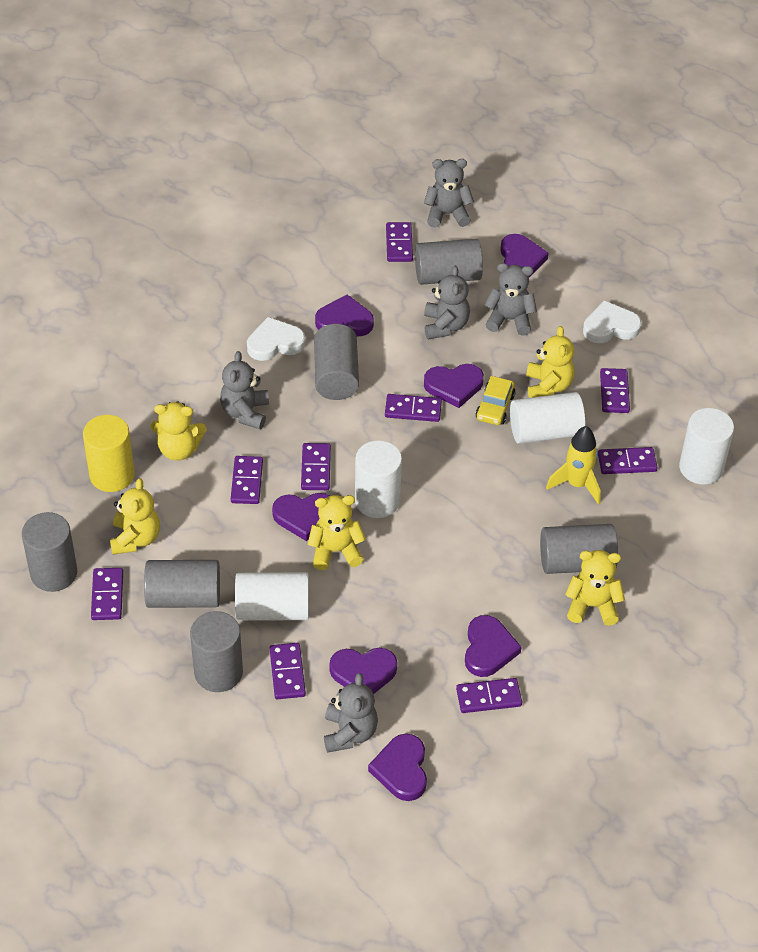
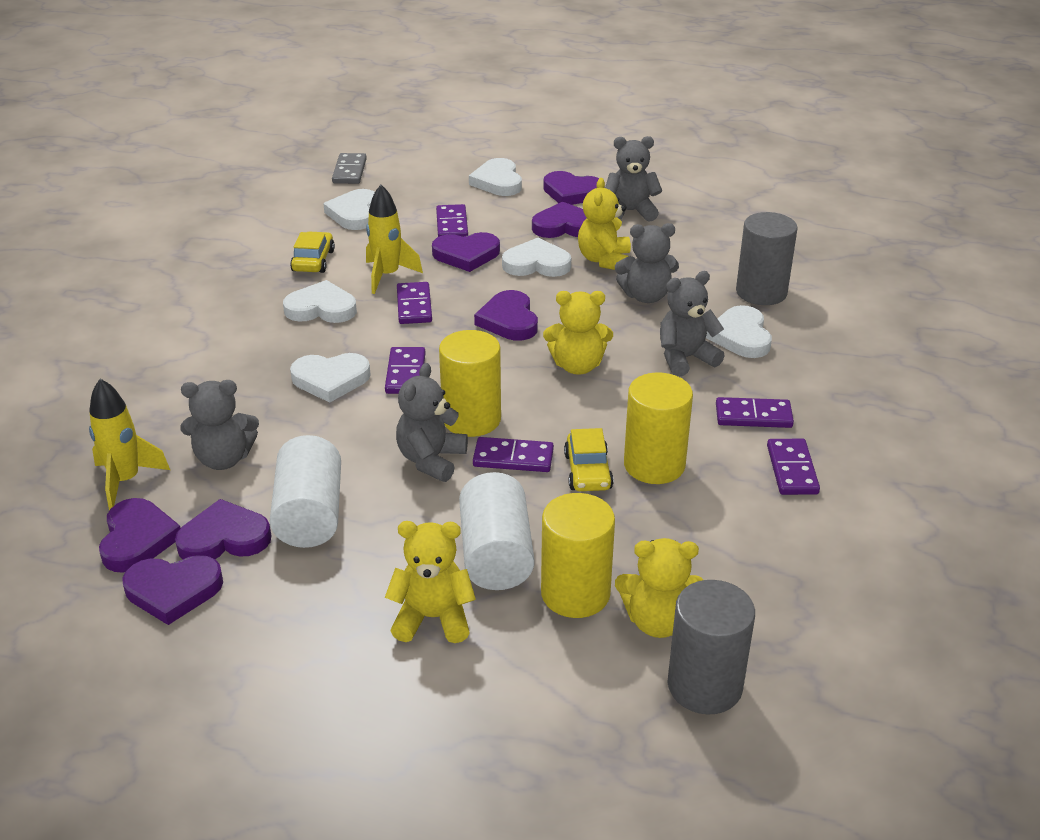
grey cylinder: [22,512,77,592] [144,560,220,608] [190,611,243,692] [314,324,359,400] [415,239,483,285] [540,524,618,574] = 6 -> [667,580,755,714] [736,212,797,305] = 2
grey domino: none = 0 -> [332,153,367,184] = 1
purple domino: [91,568,123,620] [231,456,263,504] [270,643,306,699] [301,443,331,490] [385,394,442,422] [386,222,413,262] [456,678,522,713] [598,447,658,474] [600,368,630,413] = 9 -> [385,347,425,394] [397,282,432,324] [436,204,468,237] [473,437,554,472] [716,397,794,428] [767,439,820,495] = 6
white cylinder: [235,572,309,621] [355,440,402,518] [510,392,585,444] [679,408,734,485] = 4 -> [270,435,341,548] [459,472,534,590] = 2
white heart: [247,317,305,361] [583,301,642,343] = 2 -> [283,280,357,323] [290,353,371,403] [323,189,375,230] [469,158,522,196] [502,238,571,277] [706,305,772,358] = 6
yellow car: [475,376,516,425] = 1 -> [290,231,335,273] [564,428,614,491] = 2
yellow cylinder: [83,415,135,492] = 1 -> [439,330,501,437] [541,493,615,618] [624,372,693,484] = 3
yellow rocket: [546,426,601,504] = 1 -> [89,379,170,510] [366,185,423,294] = 2
yellow teddy bear: [110,478,160,555] [151,402,206,461] [308,495,366,570] [526,326,574,398] [565,550,625,626] = 5 -> [385,521,476,643] [543,291,613,375] [578,178,631,270] [615,538,703,638] = 4

